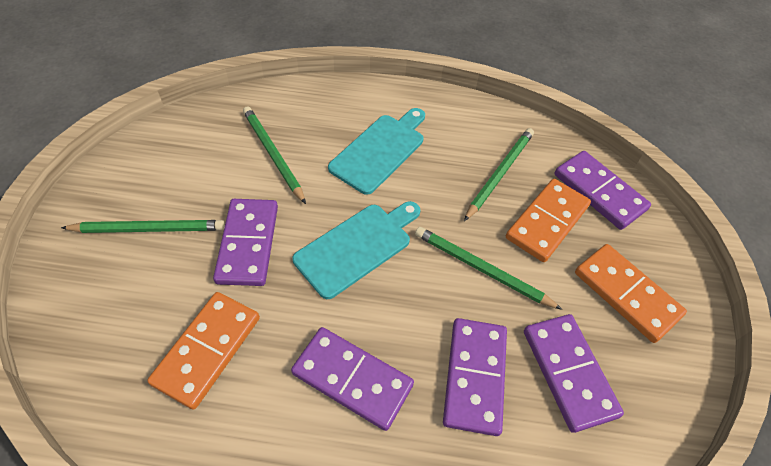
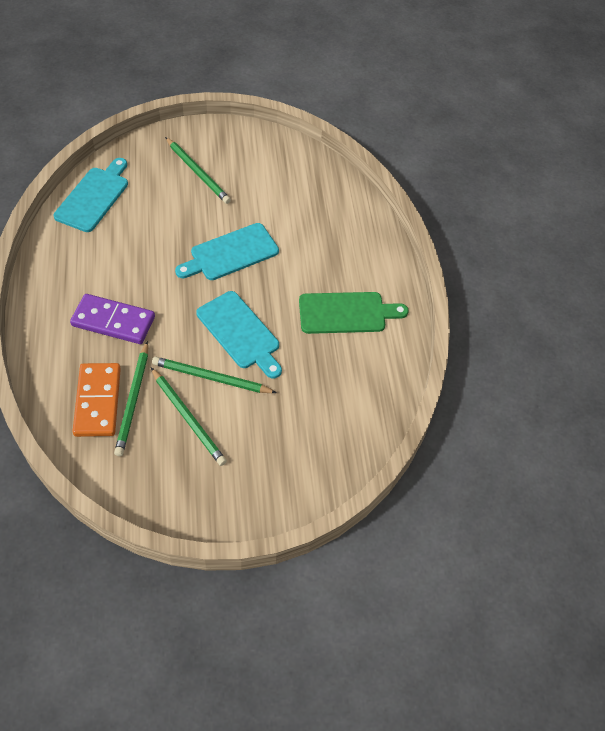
green cutting board: none = 0 -> [299,292,409,334] = 1
orange domino: [147,292,260,409] [506,179,591,262] [575,244,687,343] = 3 -> [72,363,121,437] = 1
purple domino: [213,199,278,286] [291,327,414,431] [443,318,507,436] [524,314,624,433] [554,151,651,230] = 5 -> [70,294,155,344] = 1
turquoise cutting board: [293,201,420,299] [328,108,425,195] = 2 -> [53,158,128,232] [175,223,279,280] [196,291,282,378] = 3

